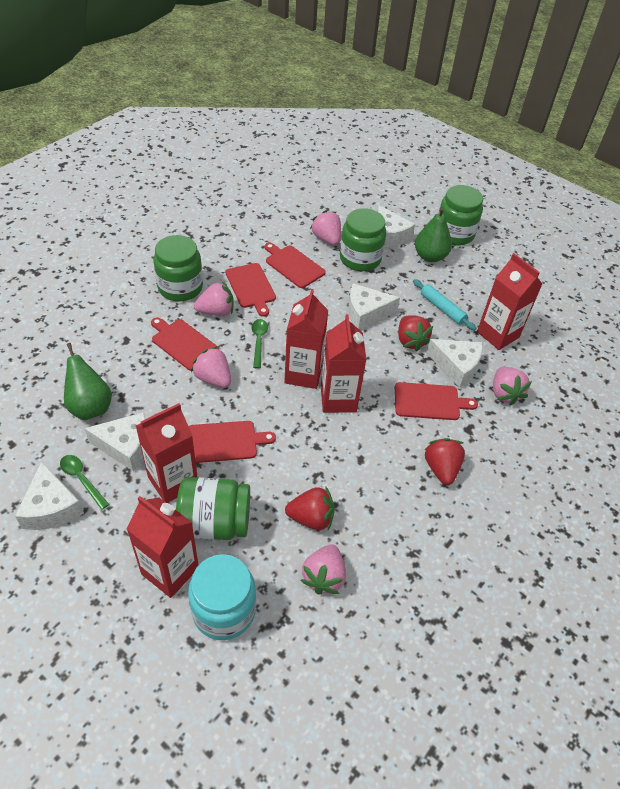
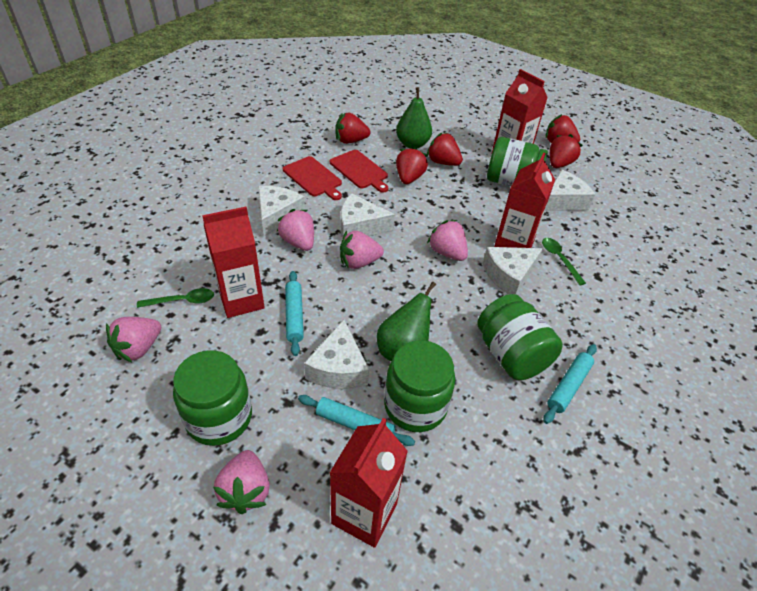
red carton: [127,496,199,598] [136,403,198,503] [284,289,328,389] [321,314,367,413] [477,253,542,350] = 5 -> [202,207,265,318] [330,418,408,548] [492,69,548,152] [494,152,555,248] = 4
red cutting board: [151,317,219,371] [189,421,276,463] [226,263,276,317] [264,243,326,288] [395,382,478,420] = 5 -> [283,156,342,200] [330,150,388,193] = 2
red strawberry: [285,486,335,530] [398,315,433,351] [424,438,465,485] = 3 -> [335,113,370,144] [396,147,428,184] [427,132,463,166] [546,114,580,143] [550,134,582,168] = 5
turquoise jar: [188,554,256,640] = 1 -> none = 0
turquoise rolling pin: [413,279,476,331] = 1 -> [285,271,304,356] [298,395,415,446] [543,344,597,424] = 3

